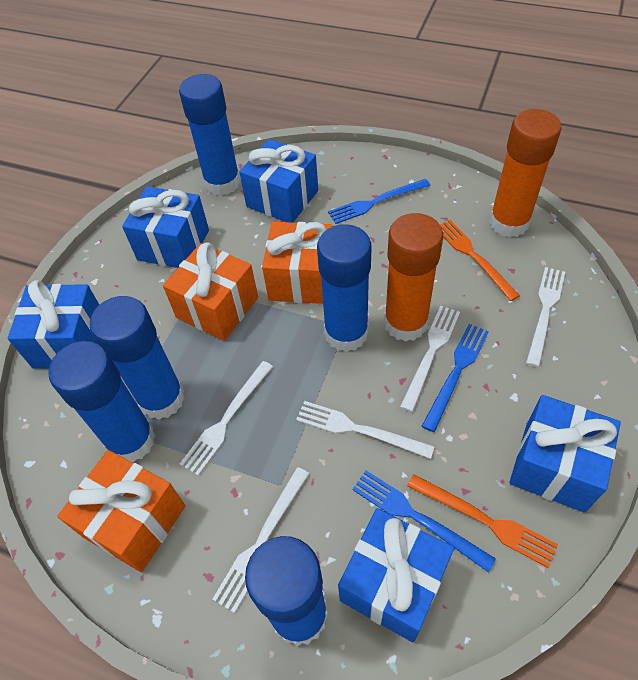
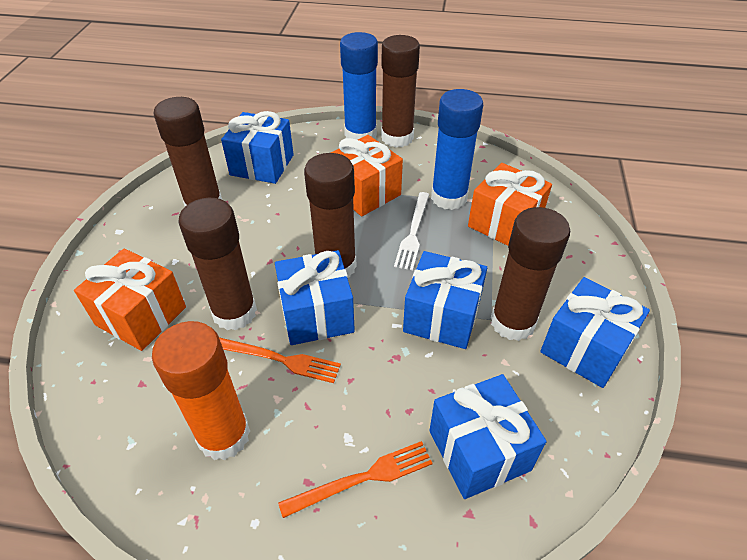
blue fork: [328,179,430,224] [352,471,496,573] [422,324,489,432] = 3 -> none = 0
blue glue stick: [48,341,156,462] [90,296,185,420] [179,74,241,196] [245,536,328,646] [317,224,371,352] = 5 -> [340,32,378,140] [431,89,483,210] = 2
brown glue stick: none = 0 -> [153,97,222,206] [179,198,257,330] [304,153,357,278] [381,35,420,148] [491,207,570,341] = 5
orange glue stick: [384,213,443,342] [489,109,562,238] = 2 -> [152,321,250,460] = 1
white fork: [180,361,273,476] [212,467,309,613] [296,401,435,459] [400,306,460,412] [526,267,565,367] = 5 -> [394,192,430,270] = 1

